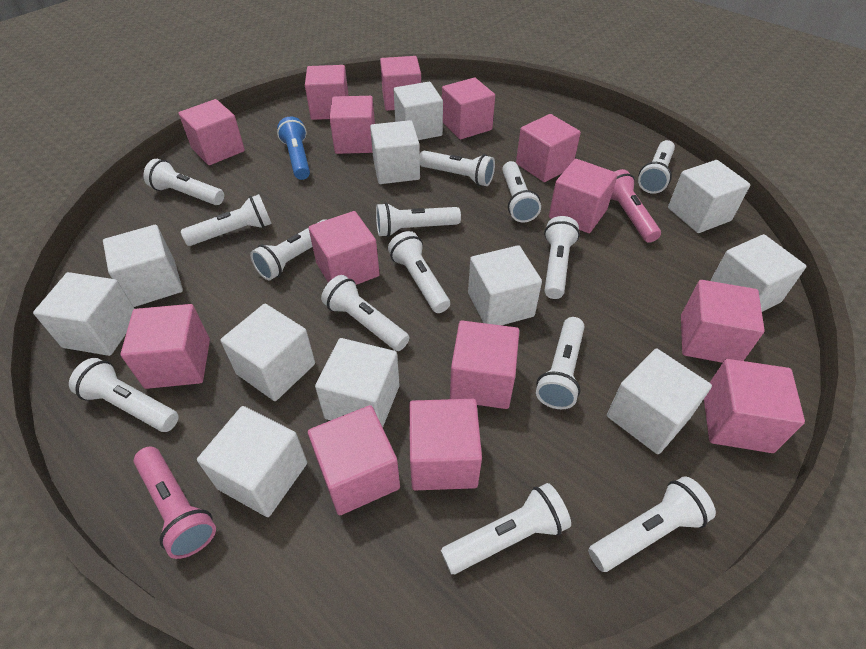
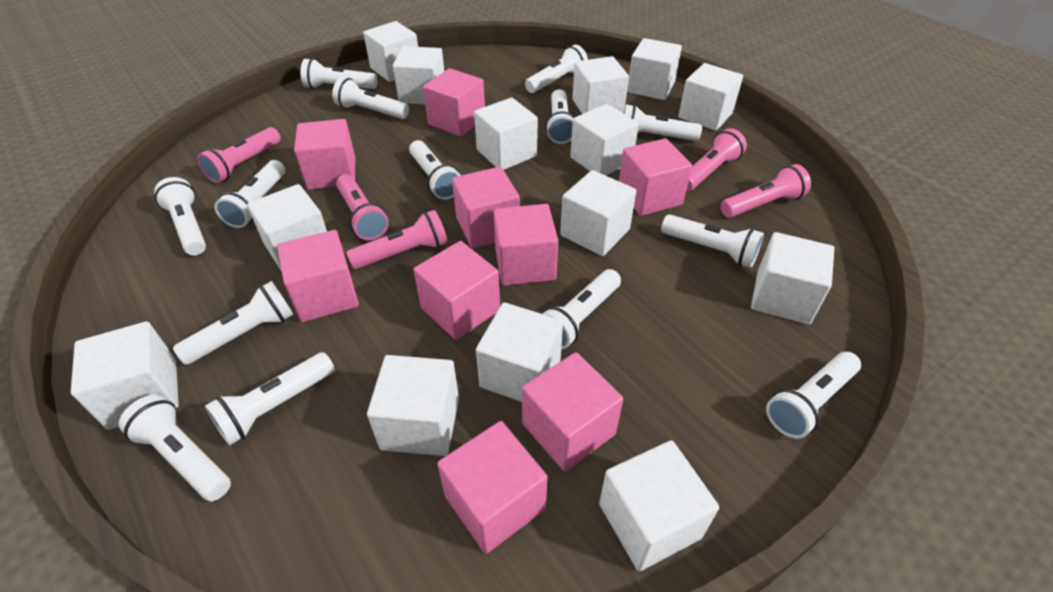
blue flashlight: [277,117,310,180] = 1 -> none = 0
pink cube: [120,304,210,389] [179,99,245,165] [305,65,349,120] [308,405,400,516] [309,211,380,285] [329,96,375,154] [380,56,421,111] [409,399,482,490] [442,78,495,139] [450,321,519,409] [516,114,581,182] [549,159,618,233] [681,280,765,363] [704,359,805,453] = 14 -> [277,230,359,322] [294,119,355,190] [414,241,500,340] [423,68,485,136] [437,421,548,554] [452,167,520,248] [493,204,558,286] [522,352,623,472] [619,138,692,216] = 9
pink flashlight: [134,447,216,559] [611,169,661,243] = 2 -> [197,127,281,183] [336,174,389,240] [346,210,448,270] [686,128,747,191] [721,164,811,218] = 5
white cube: [33,272,135,356] [103,225,183,307] [197,406,307,517] [221,304,315,401] [315,338,400,427] [370,120,420,184] [393,82,443,140] [468,245,542,325] [607,349,712,454] [668,160,750,233] [710,234,807,312] = 11 -> [71,321,179,430] [247,184,327,270] [363,21,418,82] [367,355,459,456] [393,46,444,105] [474,98,538,170] [476,302,563,402] [560,170,636,256] [570,104,639,176] [572,56,629,114] [599,440,719,571] [627,38,682,100] [678,63,743,131] [751,232,835,325] = 14

